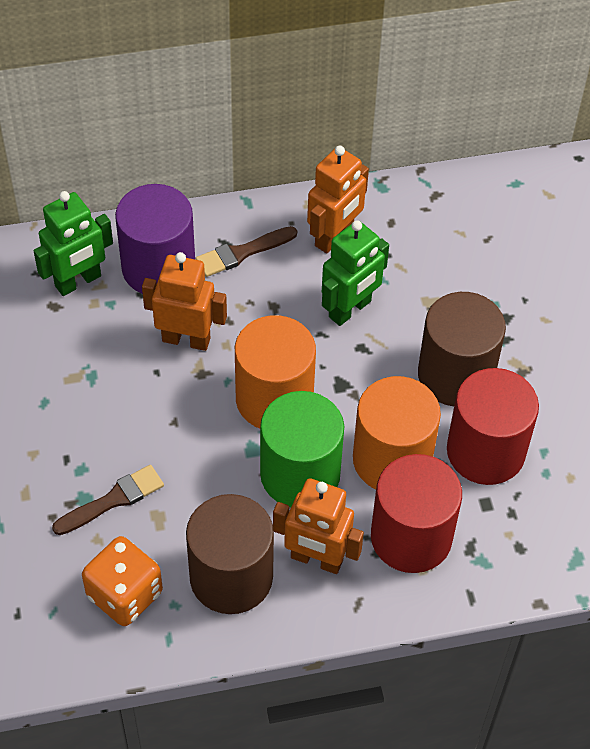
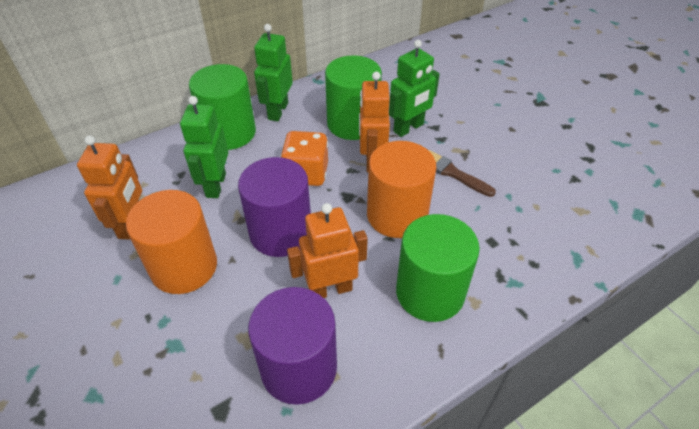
brown brush: [52,465,164,535] [196,226,297,277] = 2 -> [428,150,496,197] = 1
brown cylinder: [186,494,274,614] [418,292,506,406] = 2 -> none = 0
green cylinder: [260,391,344,507] = 1 -> [189,64,256,150] [325,55,382,140] [396,214,480,322] = 3
green robot: [34,191,113,296] [322,220,389,326] = 2 -> [180,96,228,198] [254,24,293,121] [389,40,440,137] = 3
purple cylinder: [115,184,195,294] = 1 -> [238,157,311,257] [248,287,337,405] = 2
red cylinder: [371,454,462,573] [447,368,539,485] = 2 -> none = 0

